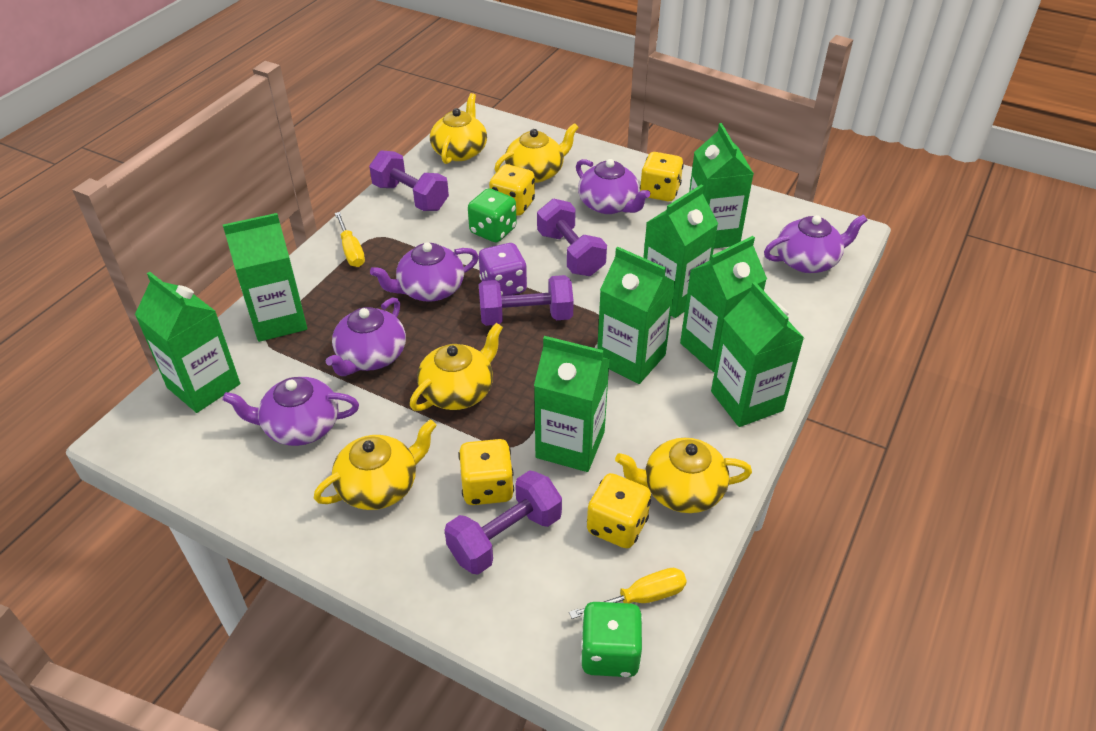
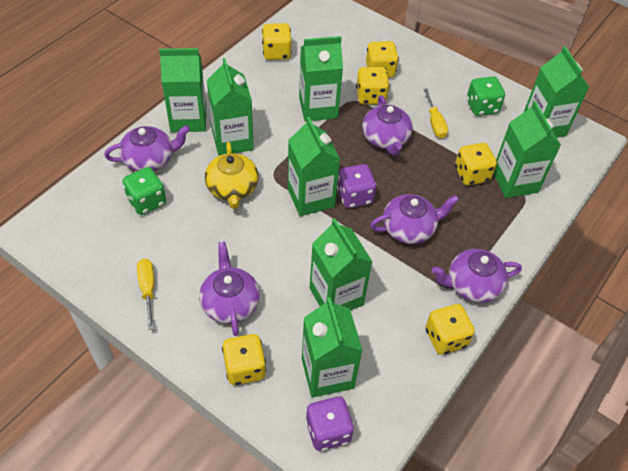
purple dice: [479,243,527,296] = 1 -> [306,396,354,451] [337,164,376,208] = 2
purple dumbbell: [369,150,449,211] [444,470,562,575] [479,275,574,326] [537,198,607,276] = 4 -> none = 0
yellow dice: [458,439,514,505] [489,164,535,216] [587,473,651,548] [640,152,684,201] = 4 -> [222,334,266,385] [262,23,292,60] [356,67,390,105] [366,41,399,78] [425,304,475,355] [455,143,497,185] = 6
yellow teapot: [314,420,437,510] [410,323,503,411] [430,93,487,164] [495,123,579,183] [615,438,752,513] = 5 -> [205,142,259,209] = 1

